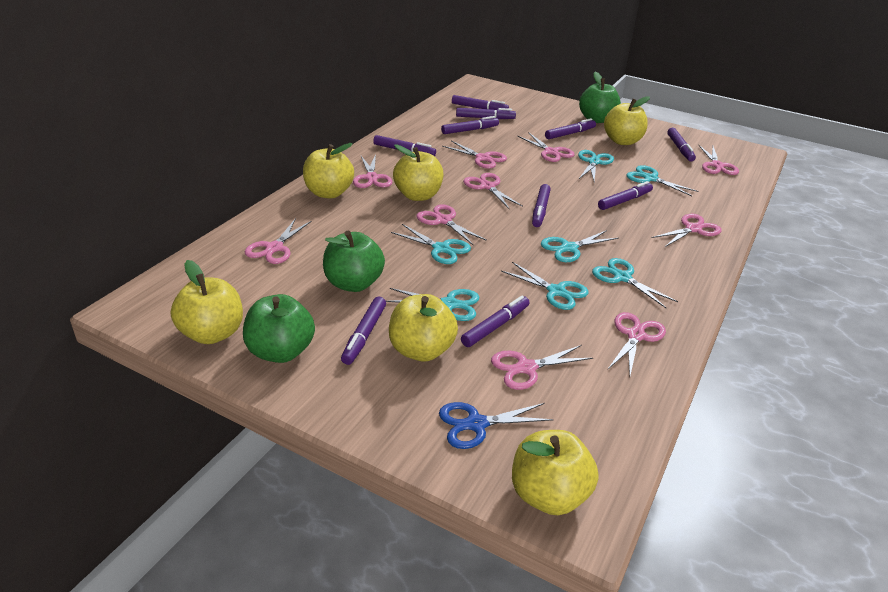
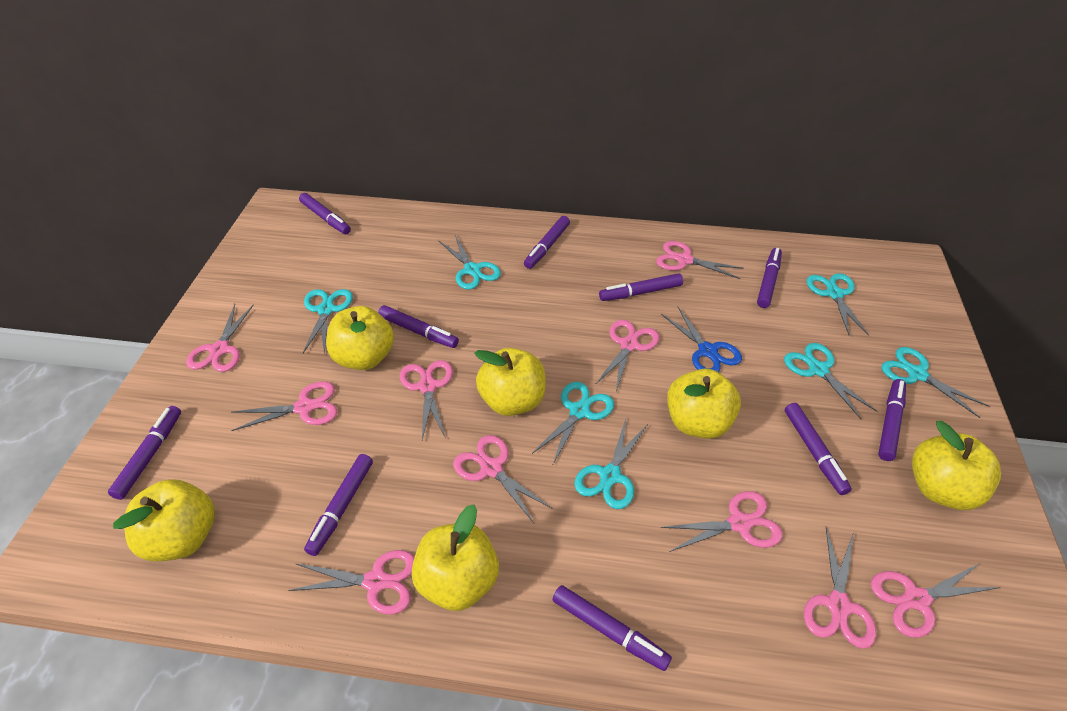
green apple: [243,294,315,363] [323,231,385,292] [579,71,621,123] = 3 -> none = 0

